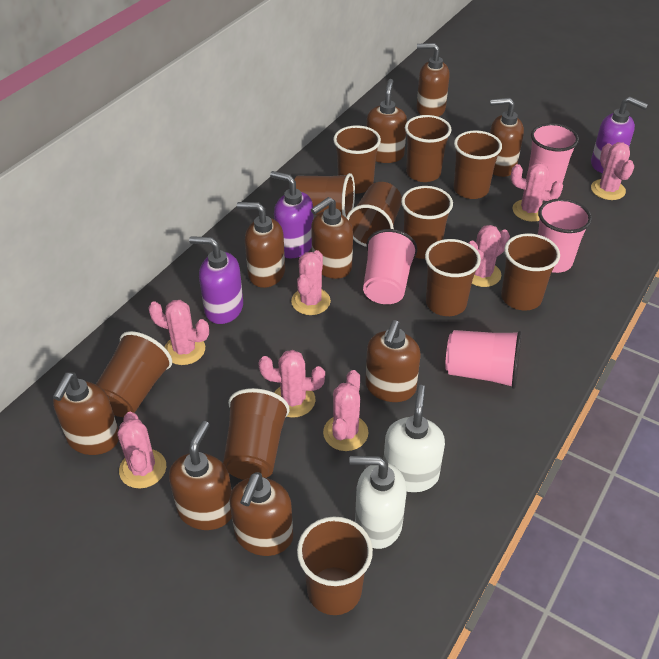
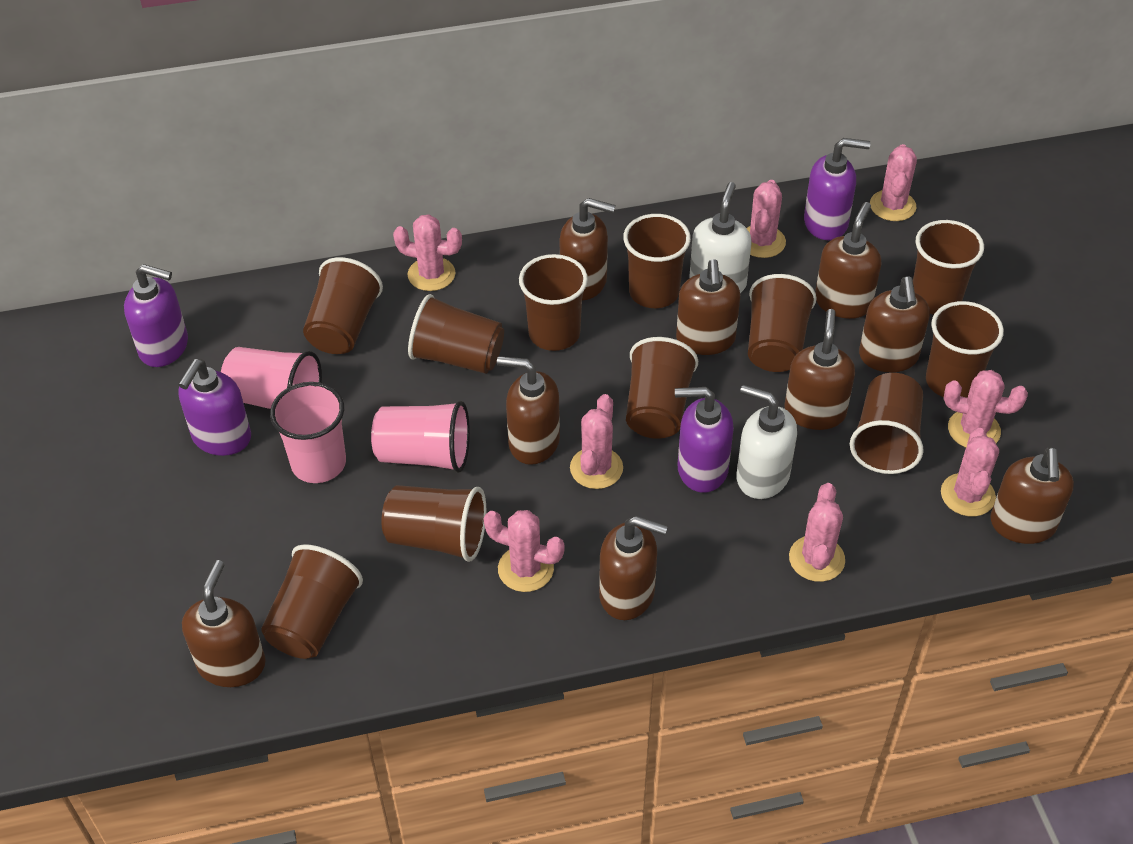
pink cup: [363,229,417,304] [445,330,522,389] [528,123,579,191] [538,199,592,273] = 4 -> [221,347,322,409] [270,382,346,483] [371,401,470,473] = 3
purple soap dispenser: [189,236,243,324] [270,171,313,258] [591,97,648,173] = 3 -> [124,264,188,367] [178,359,251,456] [675,387,734,493] [804,138,870,240] = 4

